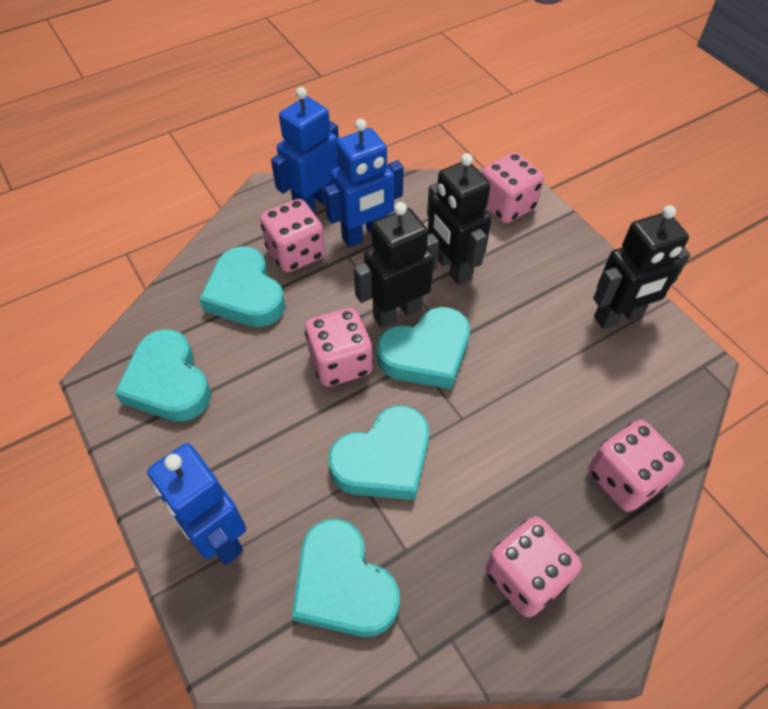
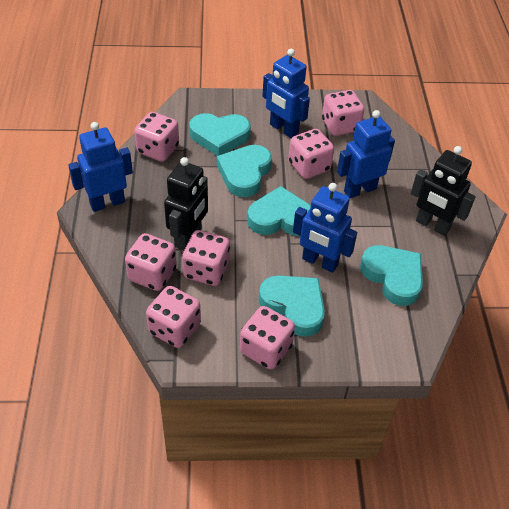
black robot: [354,202,439,328] [427,153,492,285] [593,205,690,329] = 3 -> [164,157,208,250] [411,146,476,236] = 2
blue robot: [147,443,246,565] [271,87,339,212] [324,119,404,247] = 3 -> [68,122,133,212] [262,49,310,138] [293,183,357,273] [337,110,395,198] = 4
pink dice: [260,199,325,272] [305,308,373,387] [482,152,544,223] [485,517,582,617] [588,420,684,512] = 5 -> [125,233,177,291] [134,112,179,162] [146,286,201,348] [182,230,230,286] [240,306,295,370] [288,129,334,179] [322,90,364,136] = 7

